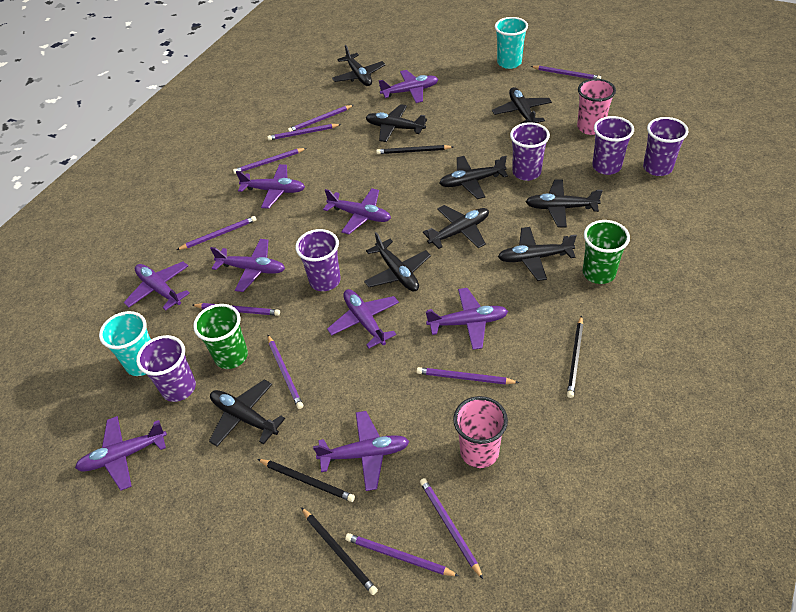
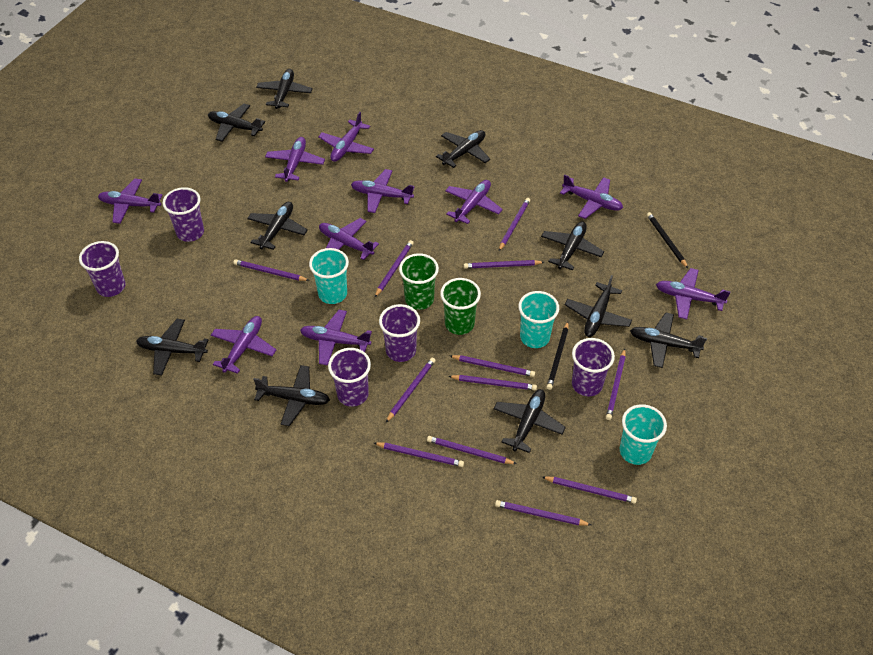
black pencil: [257,459,355,502] [301,507,378,595] [376,145,453,154] [567,315,583,398] = 4 -> [547,322,569,390] [647,212,688,268] = 2
black plane: [209,379,285,446] [332,45,386,86] [364,232,431,291] [366,104,427,142] [423,205,489,249] [439,156,508,199] [492,87,552,124] [498,227,577,281] [526,179,602,227] = 9 -> [136,319,209,376] [208,104,265,142] [247,202,308,250] [253,365,330,426] [256,69,313,109] [436,130,490,168] [494,389,566,453] [541,221,604,270] [565,275,632,337] [630,313,707,368] = 10
pink cup: [453,396,508,468] [577,79,616,135] = 2 -> none = 0
purple pencil: [177,216,257,250] [192,303,280,316] [233,148,306,174] [267,124,341,141] [268,335,303,409] [288,105,353,132] [345,533,459,576] [417,367,519,385] [420,478,483,579] [530,66,601,79] = 10 -> [233,259,310,281] [374,442,464,467] [375,240,414,297] [386,358,435,422] [427,436,517,464] [448,375,537,390] [450,355,535,377] [464,260,544,269] [495,500,591,526] [499,198,530,251] [542,476,637,504] [606,349,626,420] = 12
purple plane: [75,416,167,491] [124,261,190,311] [210,239,285,292] [236,164,305,209] [313,411,409,491] [323,188,391,235] [327,289,399,348] [379,70,438,103] [426,288,508,350] = 9 -> [98,179,162,224] [211,316,276,374] [265,137,325,182] [300,310,372,366] [318,112,374,162] [319,218,379,260] [351,169,414,213] [445,180,503,224] [560,174,623,219] [656,268,730,319] = 10
turquoise cup: [99,311,151,376] [495,17,528,69] = 2 -> [309,248,349,304] [518,291,559,348] [619,404,667,465] = 3

